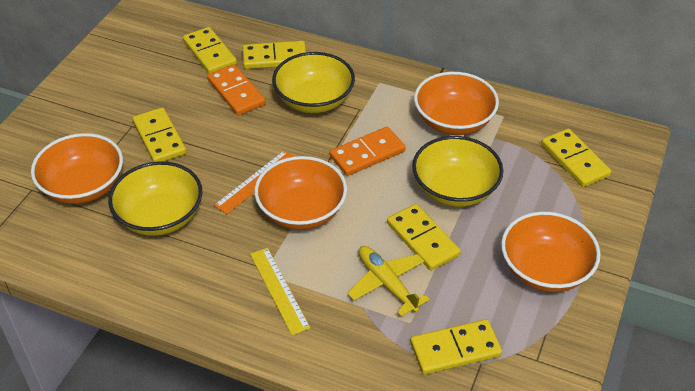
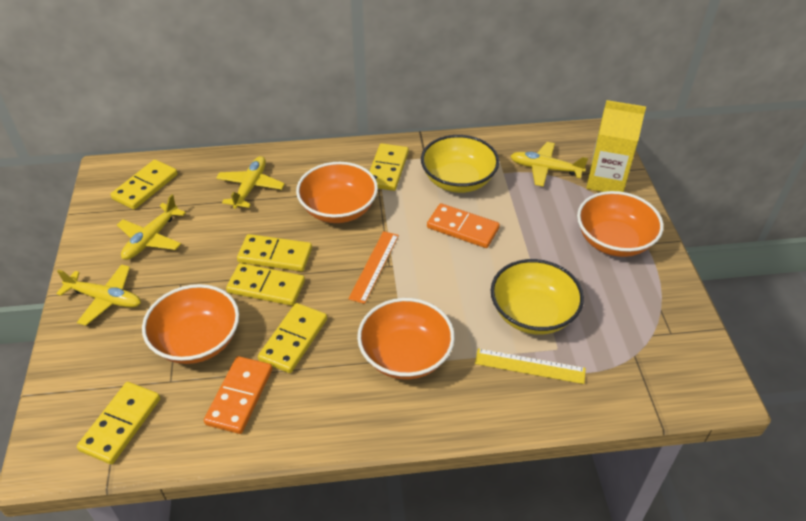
yellow bowl: [108,162,202,236] [272,52,355,113] [412,136,503,207] = 3 -> [421,135,499,193] [490,259,584,335] = 2
yellow carton: none = 0 -> [587,100,646,192] = 1
yellow plane: [347,246,430,316] = 1 -> [56,264,141,326] [117,194,186,260] [216,156,285,209] [510,142,588,187] = 4

